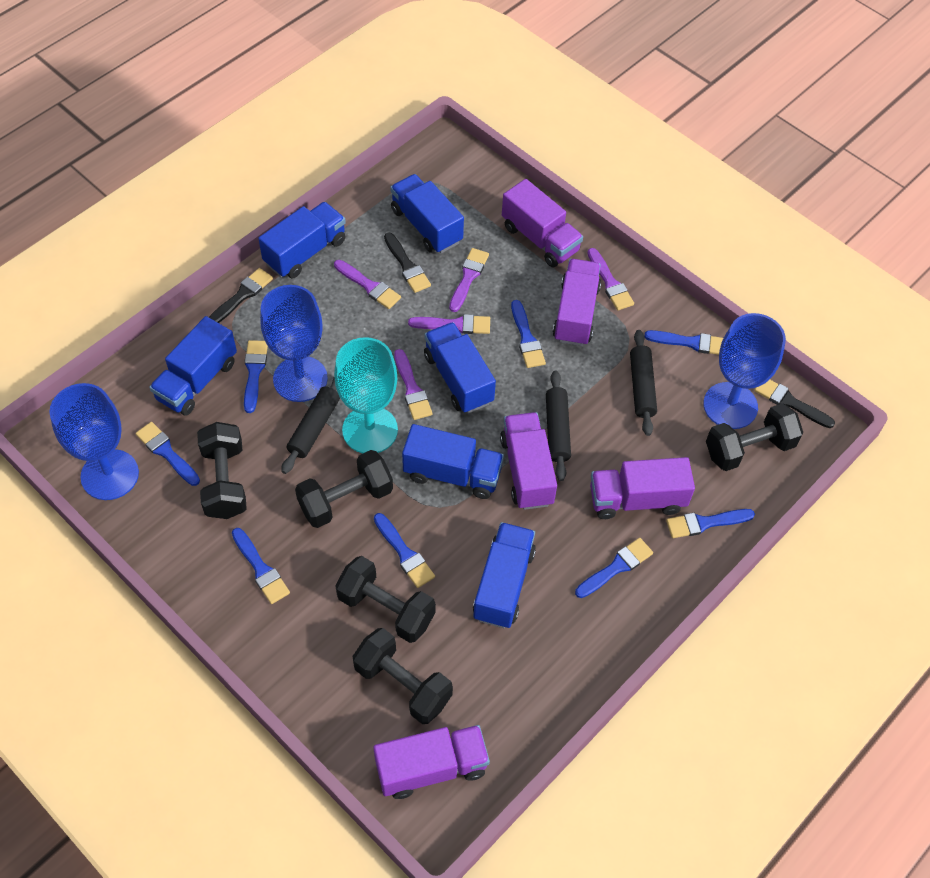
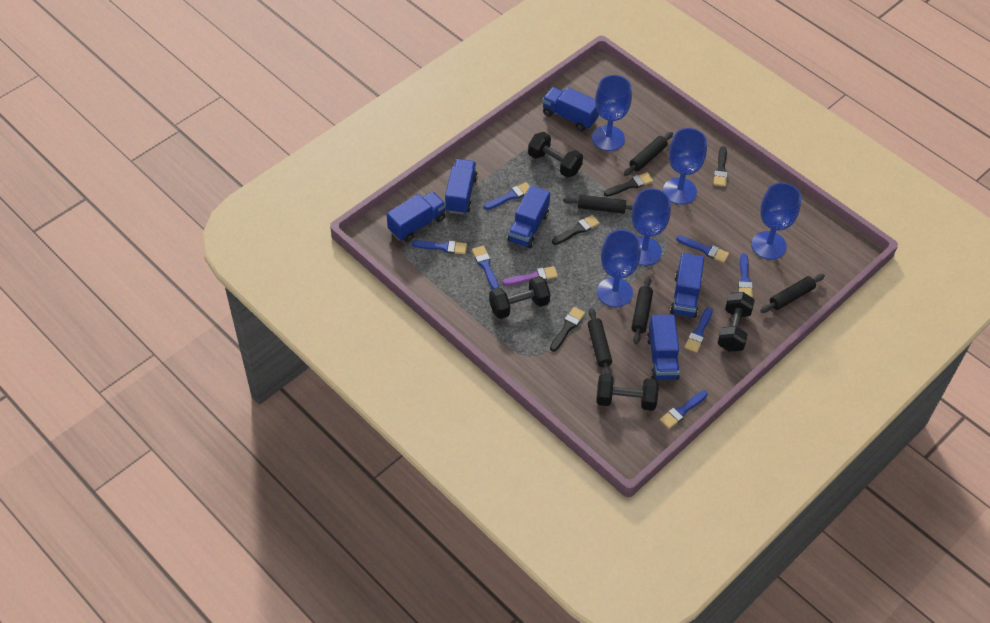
black brush: [209,268,273,323] [384,232,431,293] [754,380,835,428] = 3 -> [550,307,585,352] [552,215,600,245] [604,172,653,197] [714,146,728,187] = 4
black dumbbell: [197,422,247,519] [295,450,393,528] [335,556,436,643] [352,628,453,724] [706,403,803,471] = 5 -> [489,276,550,319] [528,132,583,177] [596,374,659,411] [717,292,755,352] = 4
black rolling pin: [281,377,340,474] [546,370,571,481] [630,330,657,436] = 3 -> [563,195,633,214] [588,308,612,375] [624,132,673,176] [631,276,653,344] [760,274,825,313] = 5
blue brush: [136,422,200,486] [232,528,290,604] [244,340,268,413] [374,513,435,588] [511,300,546,368] [575,538,653,598] [644,330,723,355] [666,509,755,538] = 8 -> [412,240,467,254] [472,246,499,289] [484,182,529,210] [660,390,708,429] [676,235,729,263] [685,307,713,353] [738,253,753,298] = 7
blue goblet: [50,383,139,500] [260,285,328,402] [703,313,786,429] = 3 -> [592,75,632,151] [597,230,641,307] [631,188,671,266] [663,128,707,205] [751,182,801,260] = 5
purple brush: [334,260,401,309] [394,349,433,420] [408,314,490,334] [449,248,489,312] [587,248,634,310] = 5 -> [502,266,558,286] = 1
purple truck: [373,725,490,799] [500,412,557,510] [502,179,583,268] [553,259,601,346] [590,457,695,519] = 5 -> none = 0
turquoise goblet: [334,337,398,453] = 1 -> none = 0

